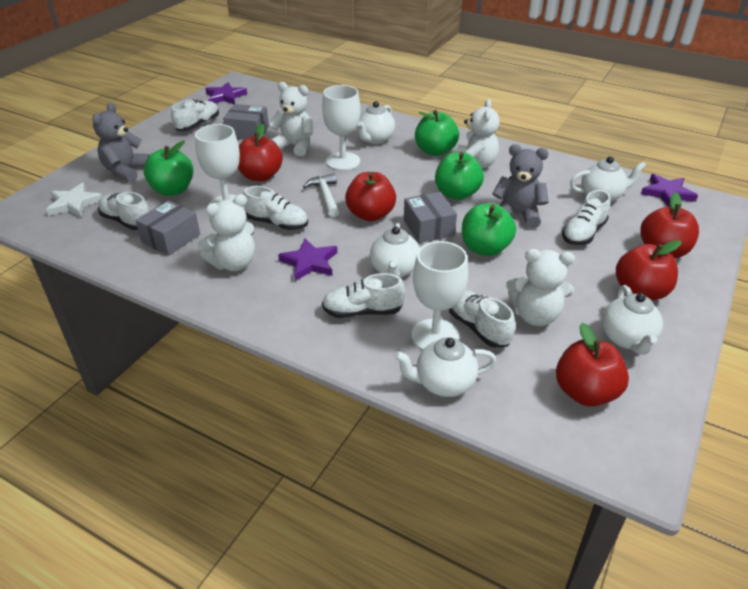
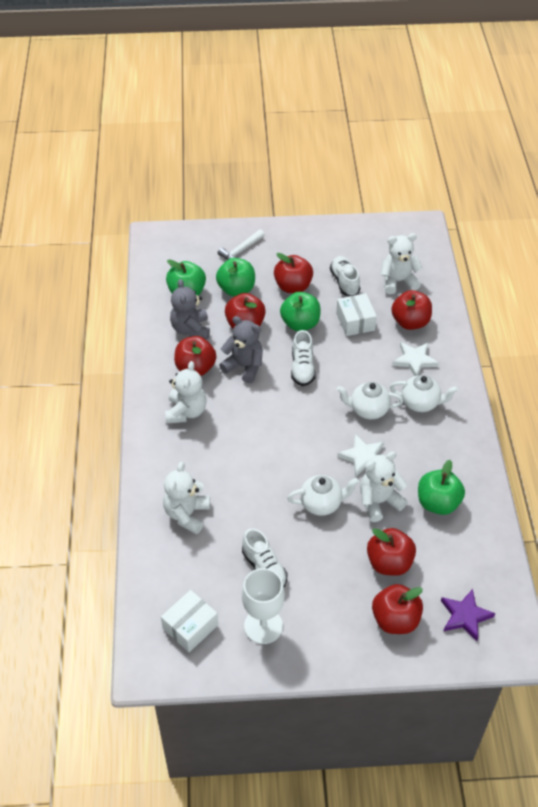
grey box: [135,200,200,256] [223,104,269,140] [404,192,457,243] = 3 -> none = 0
purple star: [205,82,247,104] [278,238,337,281] [641,174,698,206] = 3 -> [441,589,495,641] = 1
red apple: [238,123,283,181] [345,172,396,221] [556,323,629,407] [616,240,681,301] [640,192,699,258] = 5 -> [174,336,216,376] [225,293,266,329] [274,253,313,293] [367,528,416,576] [372,584,423,634] [391,290,432,330] = 6
white box: none = 0 -> [161,590,218,652] [336,293,377,336] = 2
white goblet: [195,124,244,208] [322,85,361,171] [412,241,468,350] = 3 -> [242,568,285,644] = 1
white shoe: [98,192,150,230] [171,99,219,131] [243,186,308,230] [322,273,405,318] [449,290,516,348] [562,190,610,245] = 6 -> [242,528,287,587] [291,330,316,386] [330,256,360,296] = 3
white star: [46,183,102,217] = 1 -> [337,434,384,477] [392,342,439,376] = 2
white teapot: [357,101,395,144] [370,223,420,278] [394,337,497,397] [570,156,646,202] [602,285,663,355] = 5 -> [287,475,359,516] [337,382,403,419] [390,375,458,412] = 3

